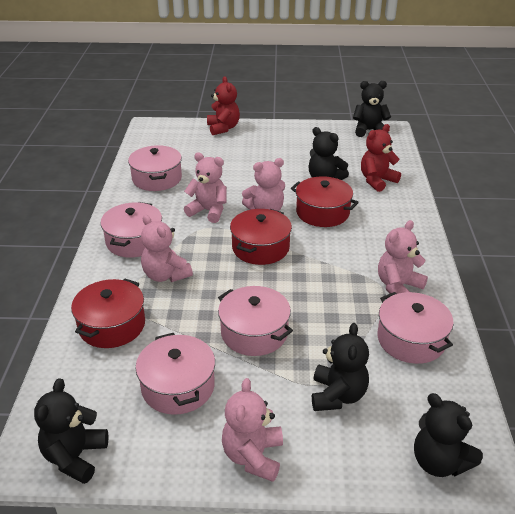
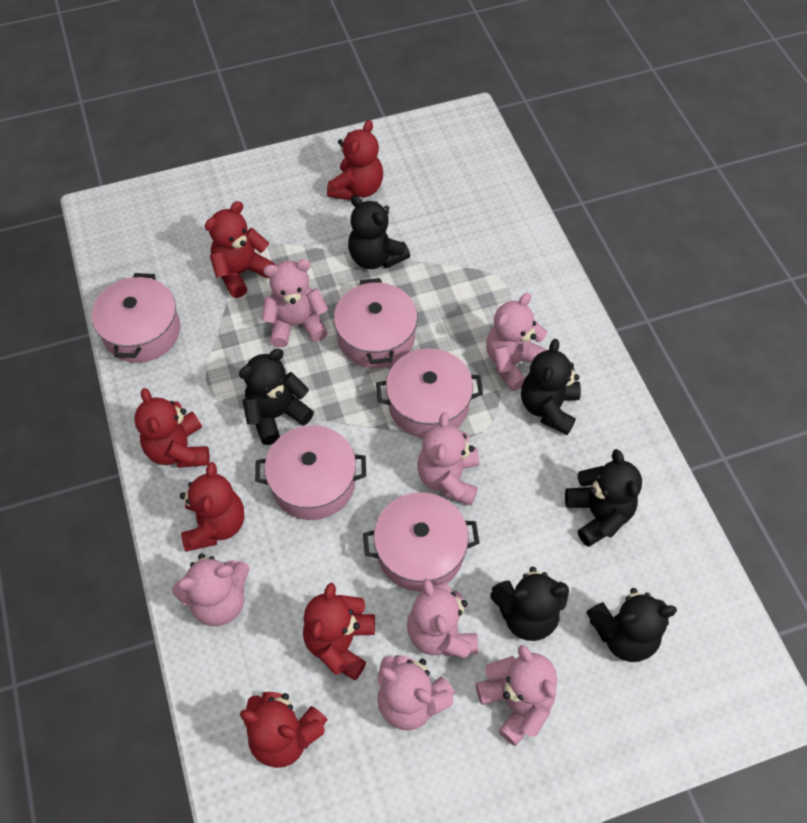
black teddy bear: [34,378,108,484] [308,127,349,180] [312,323,369,411] [353,81,391,137] [414,393,483,477] = 5 -> [239,349,314,445] [348,195,410,269] [491,567,569,641] [521,339,581,435] [565,449,642,547] [586,588,677,662] = 6
pink teddy bear: [141,215,193,282] [184,152,227,223] [222,378,283,482] [242,158,285,211] [378,220,428,294] = 5 -> [172,554,250,626] [262,259,328,348] [377,655,455,730] [407,579,478,658] [417,412,479,506] [475,645,557,746] [486,293,547,391] = 7
red pot: [71,279,145,348] [230,209,292,265] [291,176,359,227] = 3 -> none = 0
red teddy bear: [207,76,240,135] [361,124,401,192] = 2 -> [134,388,210,468] [180,462,244,552] [205,201,276,298] [240,692,328,768] [303,583,375,680] [327,120,383,200] = 6

